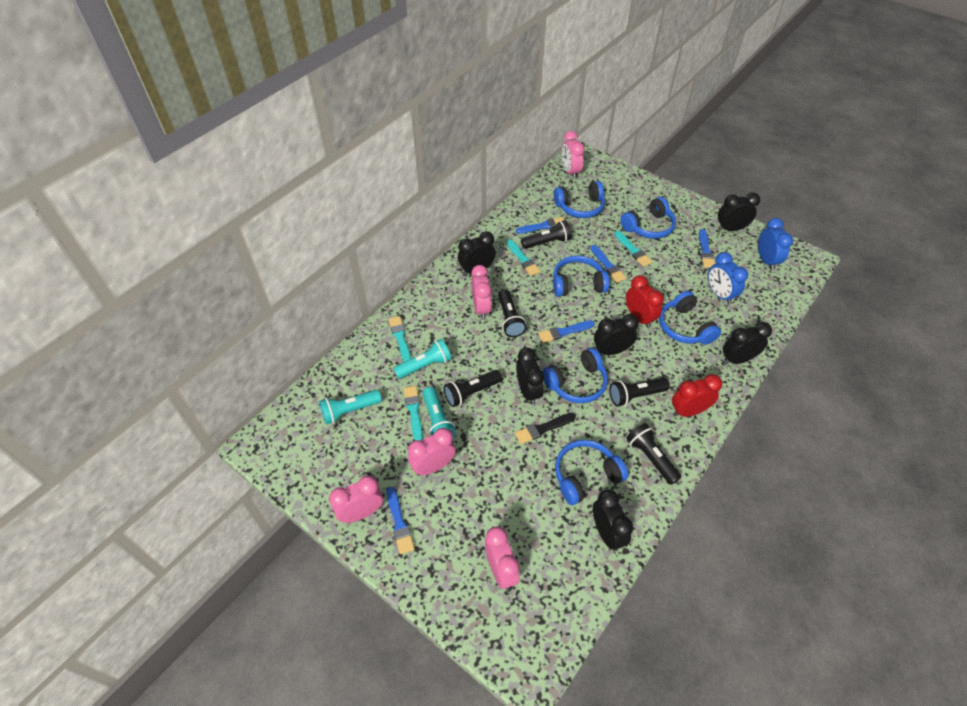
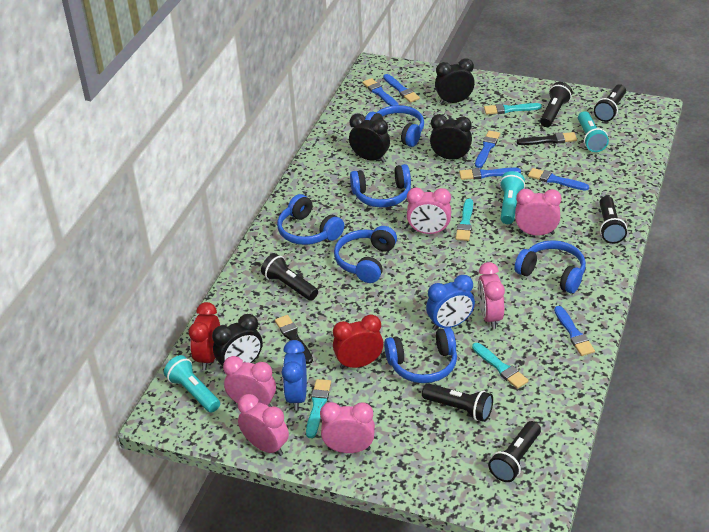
black brush: [515,413,576,444] = 1 -> [275,315,313,364] [517,132,577,145] = 2
black clock: [458,231,496,276] [516,347,544,405] [593,489,633,552] [594,314,639,355] [718,192,760,231] [723,322,772,364] = 6 -> [212,314,263,373] [349,114,390,163] [430,114,472,160] [435,58,475,105] = 4
black flashlight: [443,370,502,407] [498,290,526,337] [521,220,572,249] [609,378,670,407] [626,423,681,485] = 5 -> [261,253,318,301] [422,383,493,422] [488,421,541,482] [540,82,573,127] [594,84,626,122] [599,196,627,244] = 6
blue brush: [386,487,415,554] [516,217,564,234] [538,320,595,343] [590,245,626,283] [699,229,715,268] = 5 -> [362,78,399,106] [383,74,420,103] [459,168,521,180] [475,131,500,168] [528,168,589,191] [554,306,595,356] = 6
pink clock: [329,476,383,523] [408,428,456,476] [472,265,492,320] [485,526,520,590] [562,131,585,179] = 5 -> [223,356,276,407] [238,394,289,456] [320,402,375,453] [407,187,451,234] [478,262,505,329] [515,189,561,236] = 6

